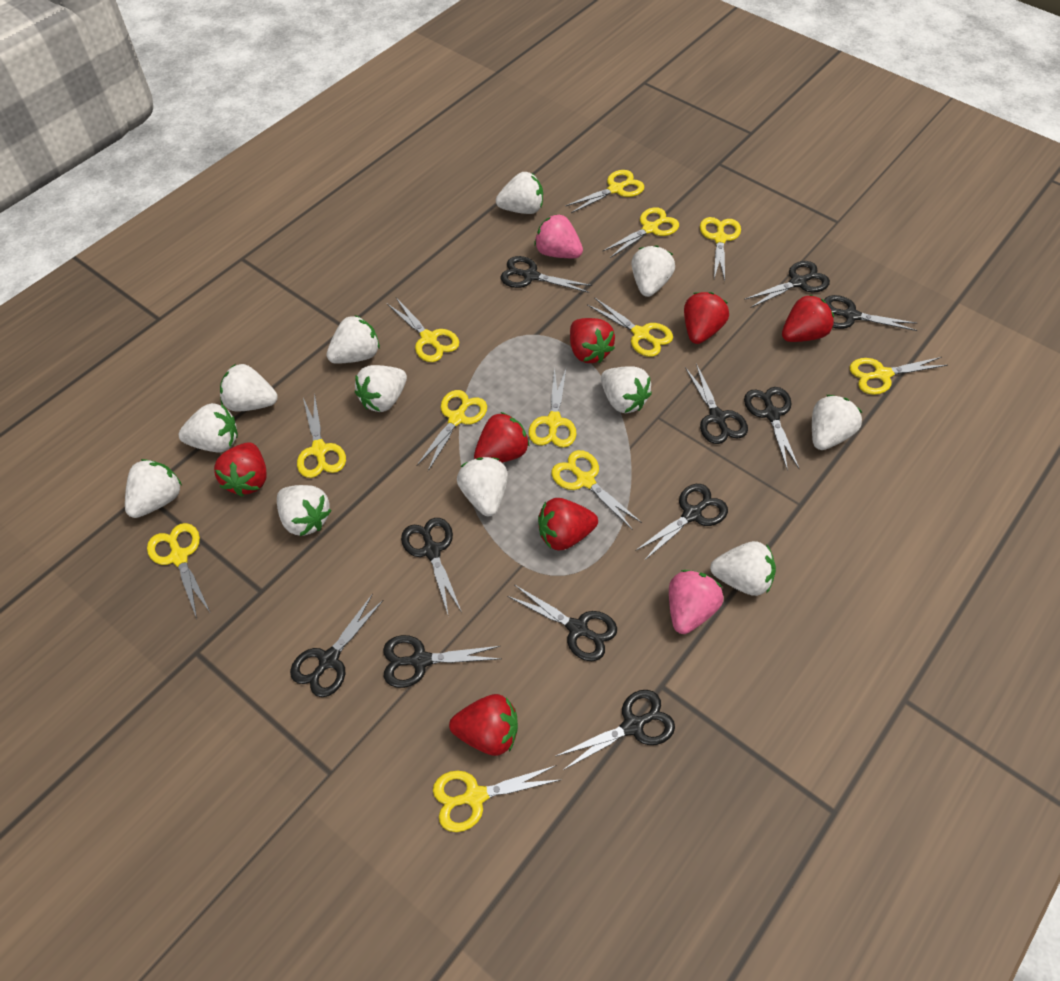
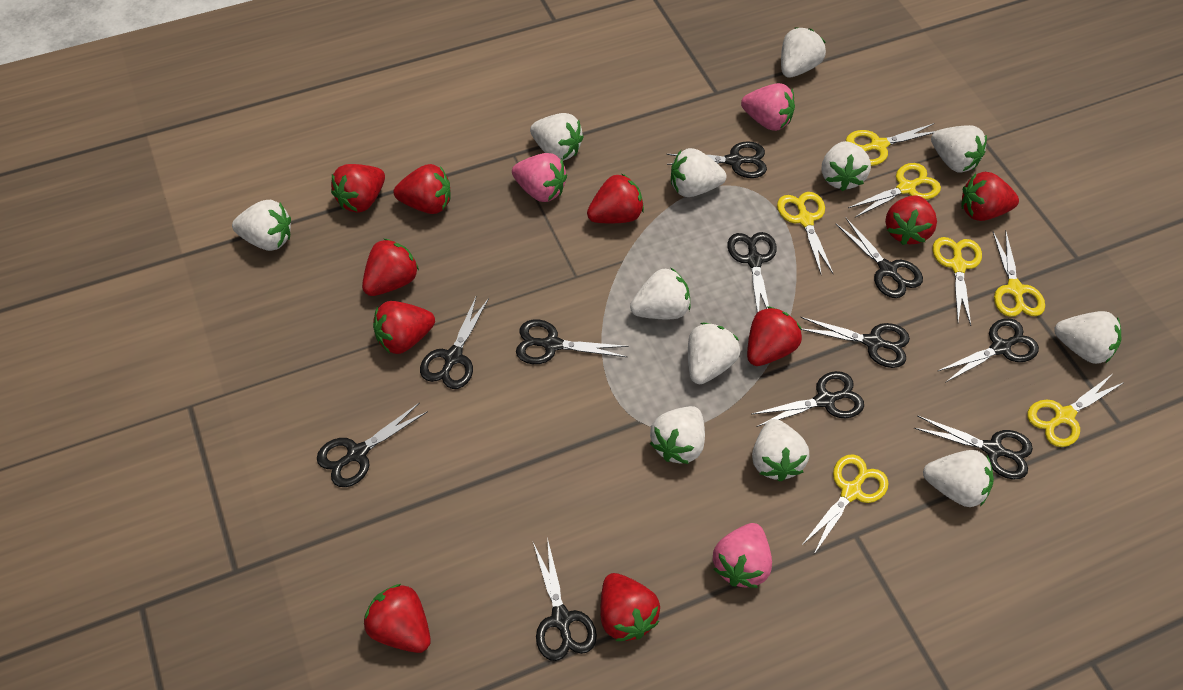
pink strawberry: [534,214,583,258] [669,570,723,634] = 2 -> [512,153,567,202] [713,523,772,588] [741,83,795,131] = 3
red strawberry: [214,442,266,496] [449,694,518,756] [474,412,529,463] [538,498,598,551] [570,318,615,363] [684,292,729,344] [782,294,834,342] = 7 -> [331,164,385,213] [362,239,419,296] [364,584,431,653] [373,301,435,354] [394,164,451,214] [587,173,644,223] [600,573,660,641] [747,306,802,366] [885,195,937,245] [961,172,1019,221] = 10
yellow scissors: [147,523,210,619] [297,395,346,478] [387,298,459,362] [417,390,487,471] [433,765,562,832] [529,367,577,448] [551,450,642,529] [565,170,645,213] [587,297,673,357] [602,207,679,258] [700,217,741,281] [850,357,947,395] = 12 -> [777,192,834,276] [801,454,888,554] [846,123,935,166] [848,163,941,218] [933,237,982,326] [993,230,1045,317] [1027,374,1123,447] = 7

